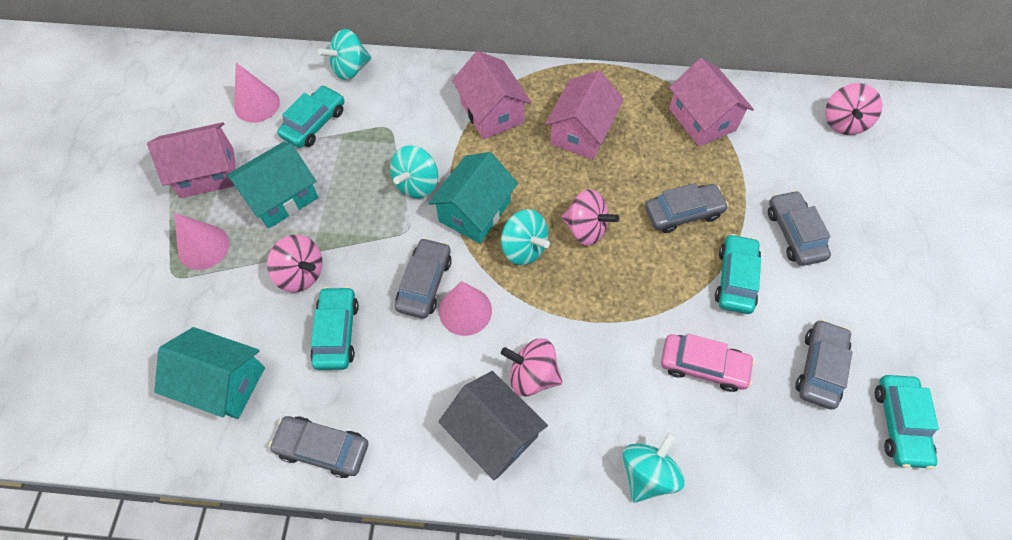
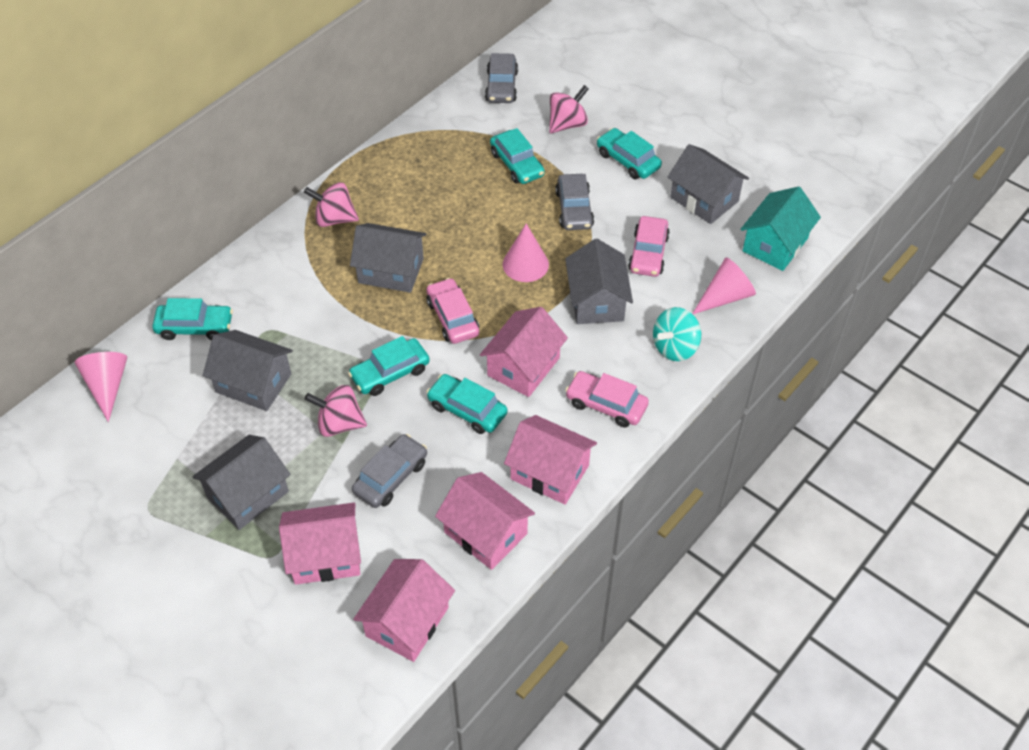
grey car: [269,416,368,478] [395,238,452,319] [645,183,729,233] [768,190,831,266] [795,319,852,410] = 5 -> [352,434,427,508] [485,53,518,103] [555,174,594,230] = 3
grey house: [438,371,548,480] = 1 -> [192,435,291,530] [203,330,293,411] [350,223,426,293] [565,239,633,324] [668,144,749,224] = 5
pink car: [661,334,755,392] = 1 -> [426,278,479,344] [565,371,649,427] [628,216,670,277] = 3
pink house: [147,122,236,198] [452,51,531,139] [545,70,624,160] [669,58,754,147] = 4 -> [279,502,361,585] [353,559,455,662] [435,472,535,570] [480,307,568,397] [504,415,597,505] = 5
pink spinning top: [267,235,322,292] [501,338,563,397] [561,189,619,246] [825,83,882,135] = 4 -> [304,182,359,227] [305,385,367,437] [549,85,589,133] = 3
turquoise car: [277,85,344,148] [310,286,359,370] [715,234,761,314] [875,375,939,469] = 4 -> [152,298,233,340] [348,336,430,396] [427,374,508,434] [490,128,545,184] [597,128,662,180] = 5
turquoise house: [154,327,265,419] [226,142,319,229] [428,152,518,244] = 3 -> [740,186,821,271] = 1
turquoise spinning top: [318,29,371,80] [390,145,438,199] [501,209,550,265] [623,432,685,503] = 4 -> [653,307,701,361] = 1

